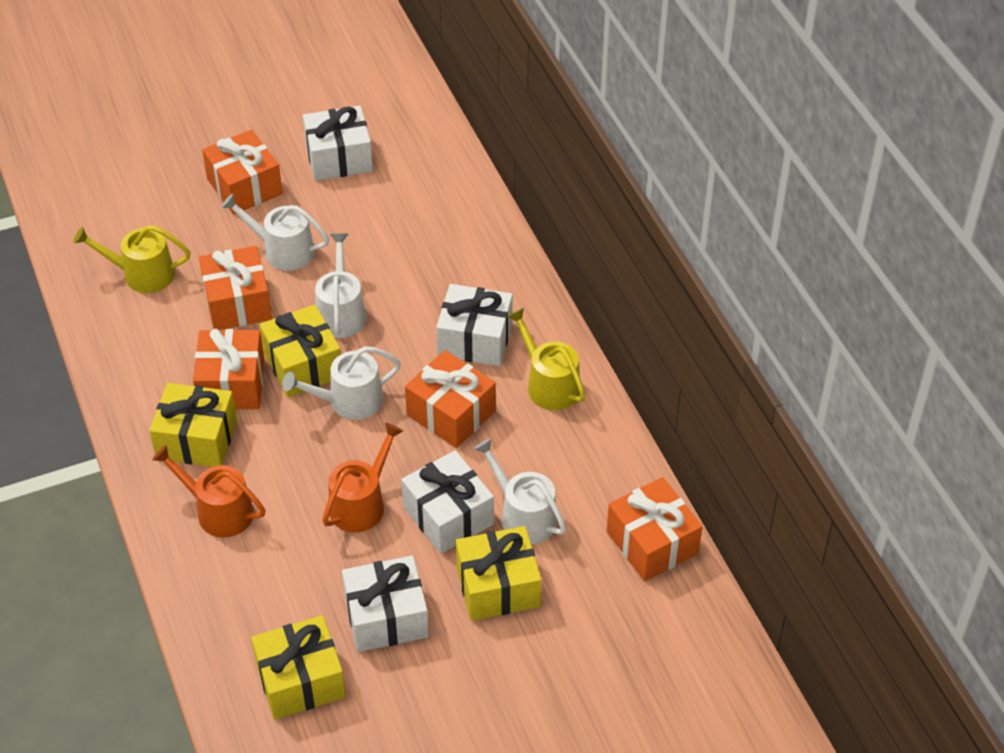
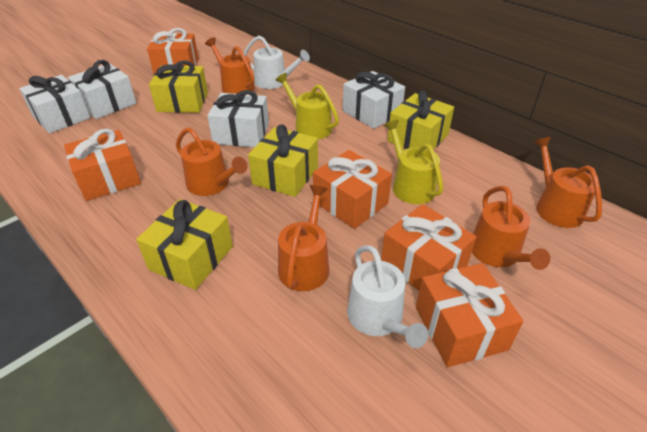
orange watering can: [152,445,265,538] [322,423,403,532] = 2 -> [176,127,248,196] [205,38,255,95] [278,185,329,291] [472,186,550,270] [534,137,602,228] = 5
white watering can: [221,193,329,271] [282,346,401,420] [315,233,366,338] [474,438,566,544] = 4 -> [244,35,310,89] [347,245,428,348] = 2

